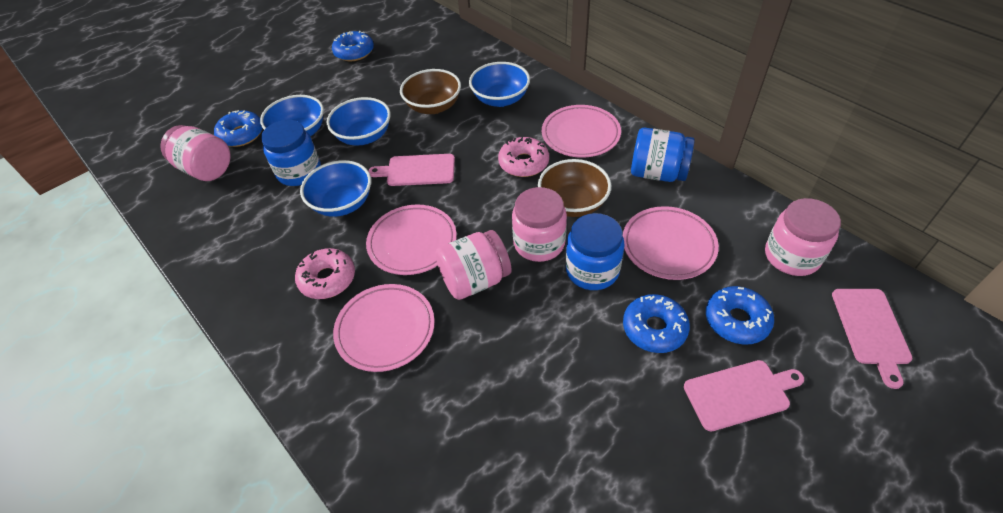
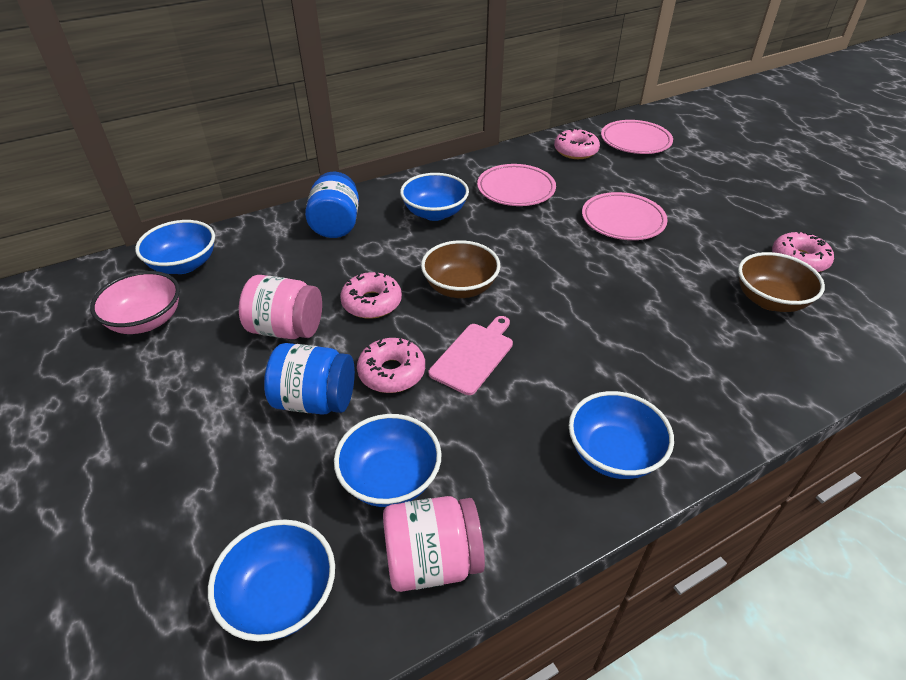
blue bowl: [260,95,324,136] [300,160,371,217] [326,97,391,146] [469,62,530,107] = 4 -> [135,220,215,274] [208,519,335,641] [334,414,442,507] [400,173,469,221] [569,391,674,479] = 5
blue donut: [214,110,262,147] [332,31,374,61] [623,294,690,353] [706,286,774,345] = 4 -> none = 0
blue jar: [261,120,321,186] [565,213,625,290] [631,128,695,182] = 3 -> [264,343,355,415] [305,172,359,238] = 2
pink bowl: none = 0 -> [90,271,180,334] = 1
pink cutting board: [369,154,455,186] [684,360,804,432] [832,289,913,389] = 3 -> [429,316,513,395] = 1
pink donut: [295,248,355,299] [498,137,549,177] = 2 -> [340,272,402,319] [357,338,425,393] [554,128,600,159] [772,231,834,272] = 4
pink jar: [160,125,231,181] [435,230,512,300] [512,187,567,262] [765,198,841,276] = 4 -> [239,275,322,339] [383,496,485,592] = 2
pink plate: [333,284,435,372] [366,205,457,275] [542,105,621,158] [623,206,719,280] = 4 -> [477,164,556,206] [582,192,668,240] [601,120,673,154] = 3

